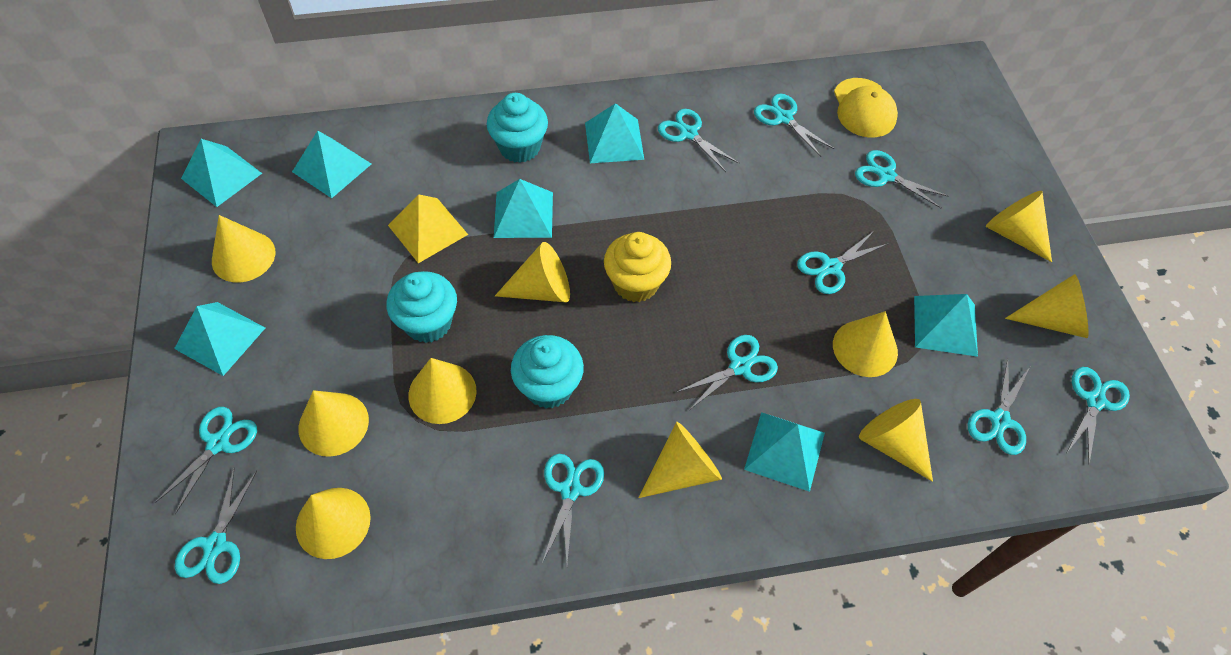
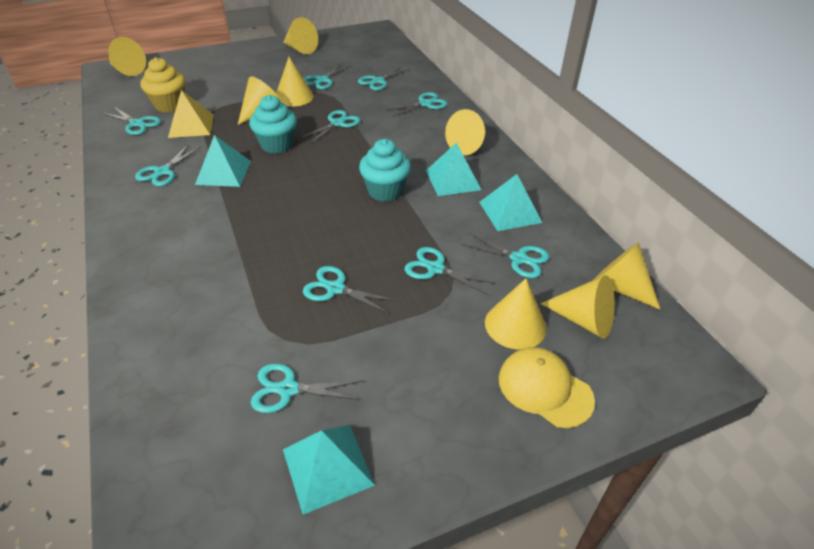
turquoise cupcake: [387,271,457,343] [487,93,548,163] [511,335,584,408] = 3 -> [249,95,297,154] [359,139,411,202] = 2
turquoise pyramid: [174,302,265,376] [181,139,262,207] [292,131,371,198] [494,179,553,238] [585,103,644,163] [744,412,825,492] [914,294,978,357] = 7 -> [195,135,251,187] [283,425,375,515] [426,143,481,196] [479,174,542,231] = 4
yellow cone: [212,215,275,283] [296,488,371,559] [298,390,369,457] [408,358,477,424] [495,242,570,302] [638,422,722,498] [833,311,898,377] [859,399,933,482] [986,191,1052,262] [1005,274,1089,338] = 10 -> [108,37,146,76] [238,76,282,125] [276,57,314,107] [283,17,318,54] [445,109,486,155] [485,279,547,350] [541,275,615,339] [593,243,661,310] = 8

